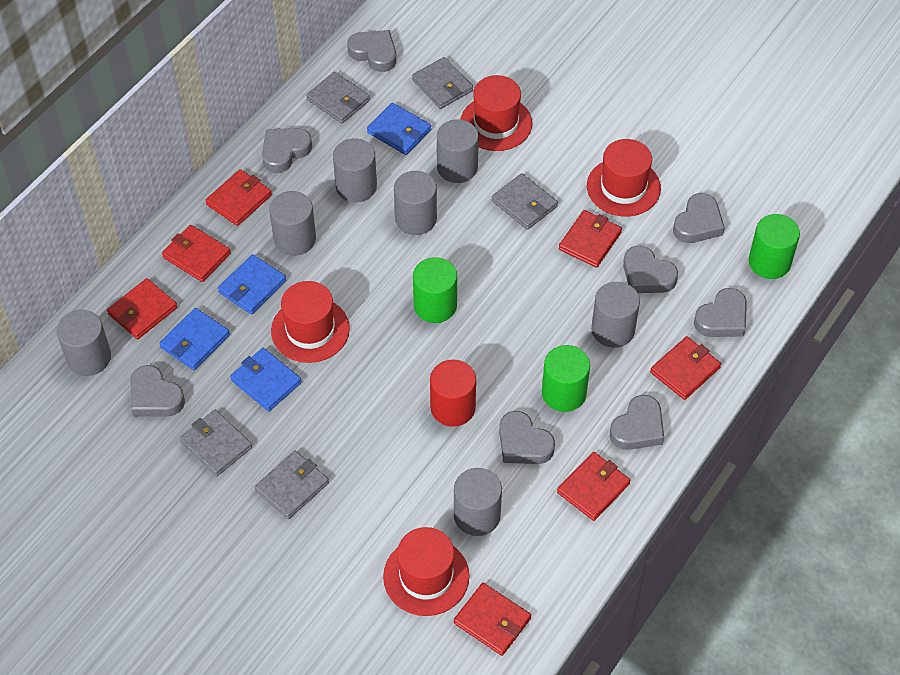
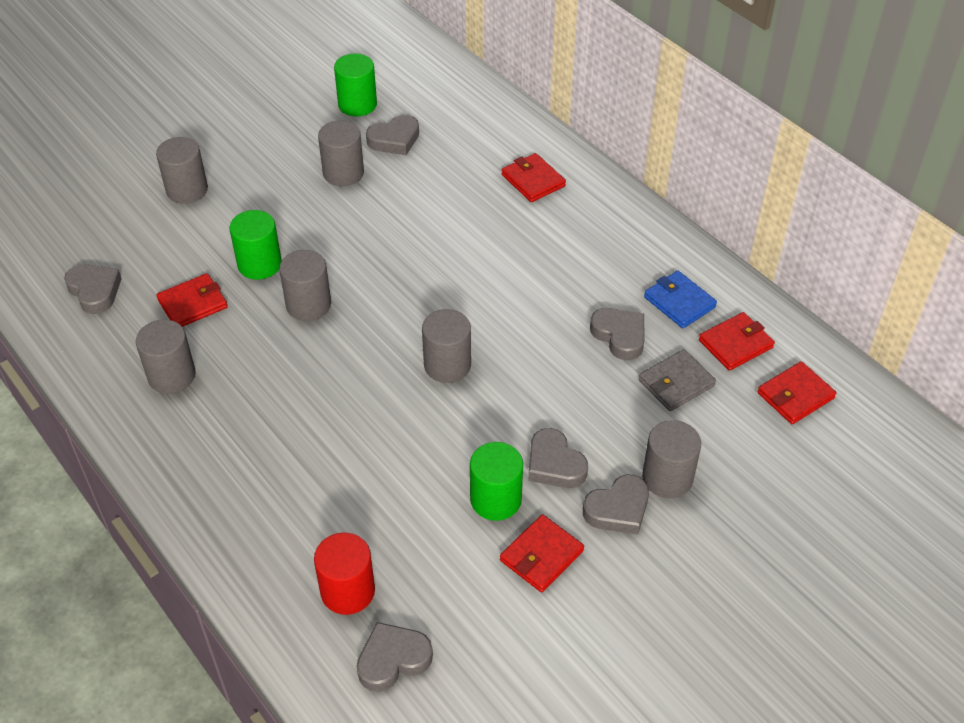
blue wallet: [159,308,230,370] [218,254,286,314] [230,348,302,411] [367,103,431,155] = 4 -> [644,271,717,328] = 1
grey cylinder: [57,310,111,376] [269,191,316,256] [333,138,377,202] [394,171,437,235] [437,119,479,183] [454,468,502,536] [591,282,640,348] = 7 -> [136,320,196,394] [156,137,208,204] [279,250,331,321] [318,120,364,186] [422,309,471,383] [642,420,701,498] = 6
grey heart: [130,365,185,417] [262,128,312,173] [347,30,396,72] [499,411,555,464] [610,395,664,450] [623,246,678,293] [673,193,725,243] [694,288,747,337] = 8 -> [64,264,122,314] [357,622,433,692] [366,115,419,155] [528,428,588,488] [583,474,649,535] [590,308,644,360] = 6
grey wallet: [179,410,252,476] [254,451,329,519] [306,72,370,124] [412,57,473,109] [492,173,558,230] = 5 -> [639,349,716,411] = 1
red hat: [271,281,350,363] [383,527,469,616] [460,75,532,151] [587,139,661,217] = 4 -> none = 0
red wallet: [107,278,177,339] [162,225,231,282] [205,169,272,226] [454,583,531,656] [557,452,631,521] [559,210,622,268] [650,336,721,400] = 7 -> [156,273,228,327] [500,514,584,592] [502,153,566,202] [699,312,775,371] [757,361,836,424] = 5

